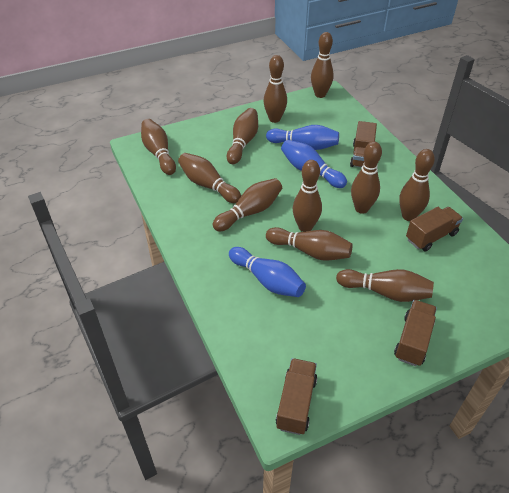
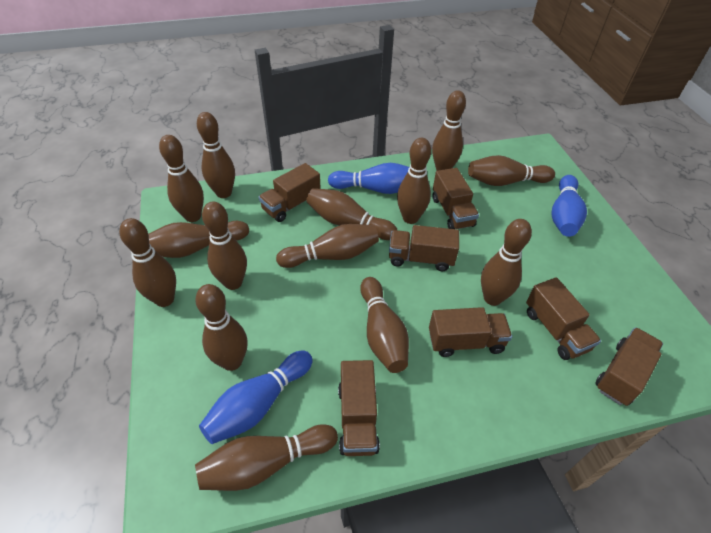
brown bowling pin: [141,119,176,175] [178,153,241,203] [213,178,282,232] [227,108,258,164] [263,55,287,123] [266,227,353,261] [293,160,322,232] [311,32,334,98] [336,269,434,302] [351,141,382,214] [399,149,435,221] = 11 -> [119,218,176,307] [148,221,249,258] [159,135,204,222] [195,284,247,371] [195,425,338,491] [197,112,235,198] [202,201,247,290] [276,224,379,268] [306,188,397,240] [360,277,409,373] [397,138,431,224] [432,90,466,171] [468,155,555,186] [481,219,532,306] = 14
brown truck: [276,358,317,435] [350,121,377,167] [394,300,437,366] [406,207,463,251] = 4 -> [259,163,321,222] [338,360,380,456] [389,225,459,271] [429,307,512,357] [433,168,479,229] [526,277,601,360] [595,327,663,406] = 7

